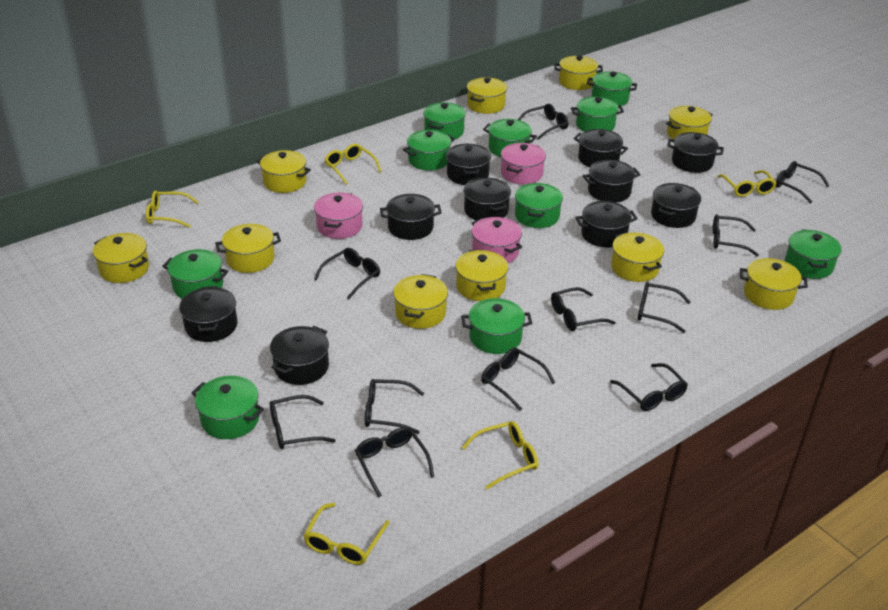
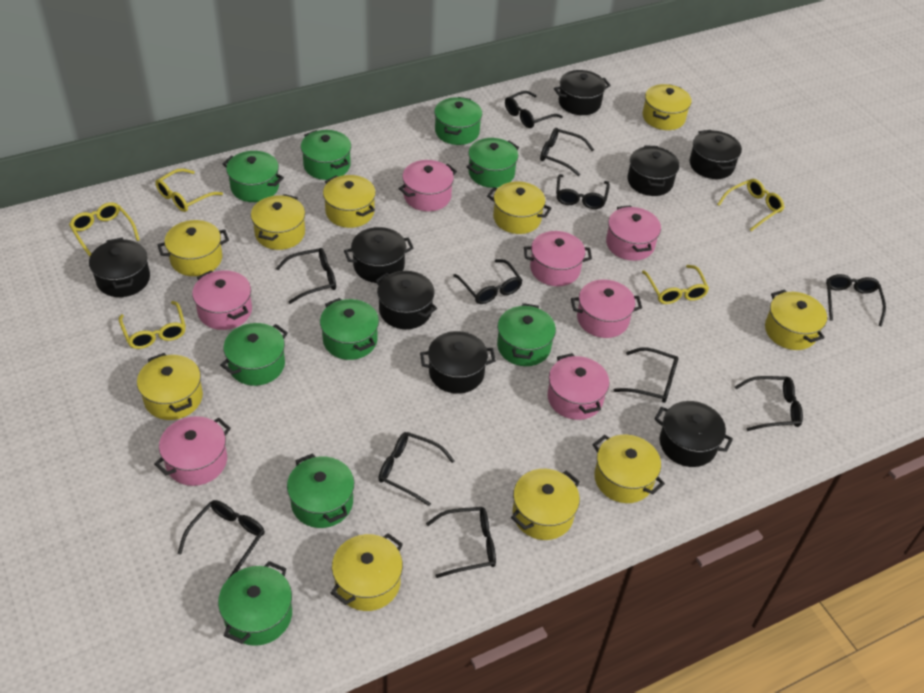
black pot: [179,286,238,342] [270,326,329,385] [380,194,442,240] [446,144,491,185] [463,178,511,220] [574,129,628,167] [575,201,638,248] [583,160,641,203] [651,183,701,228] [667,132,724,173] = 10 -> [89,238,150,297] [344,227,414,283] [375,271,437,329] [420,331,496,394] [554,70,611,115] [627,145,680,196] [654,401,733,467] [689,130,742,179] = 8
green pot: [162,249,228,299] [192,376,264,439] [403,130,455,171] [423,102,466,140] [461,298,532,354] [483,119,537,157] [515,183,563,228] [571,97,624,132] [587,71,637,106] [785,229,841,279] = 10 -> [218,561,292,646] [220,323,288,386] [223,151,284,202] [287,454,354,528] [301,130,351,180] [320,298,379,360] [434,97,482,145] [467,138,519,188] [497,303,556,366] = 9
pink pot: [314,192,363,239] [471,217,522,263] [501,143,546,184] = 3 -> [154,416,231,486] [192,270,252,330] [398,160,457,211] [524,231,592,286] [547,353,609,420] [571,279,642,338] [606,205,661,261] = 7

